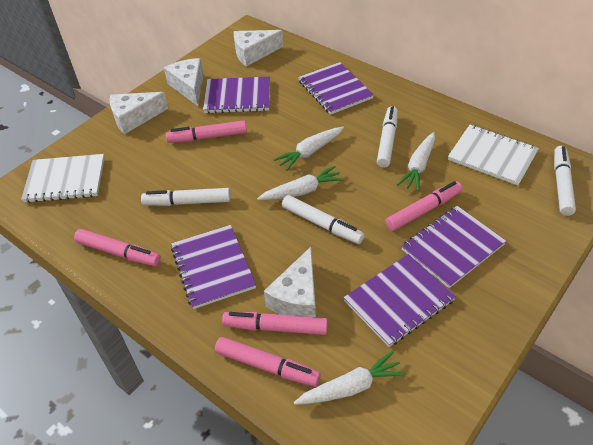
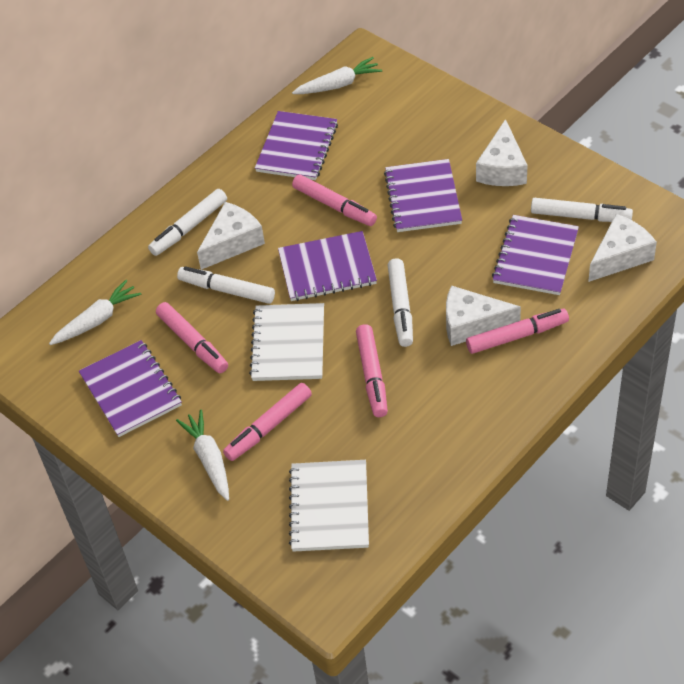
white carrot: [257,166,344,200] [273,127,344,171] [294,351,406,405] [397,132,435,191] = 4 -> [49,280,141,345] [176,409,229,501] [292,57,382,94] = 3

